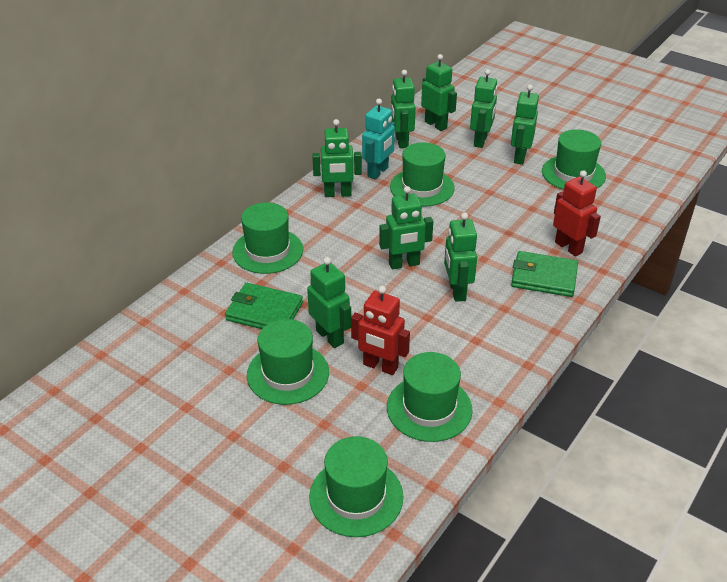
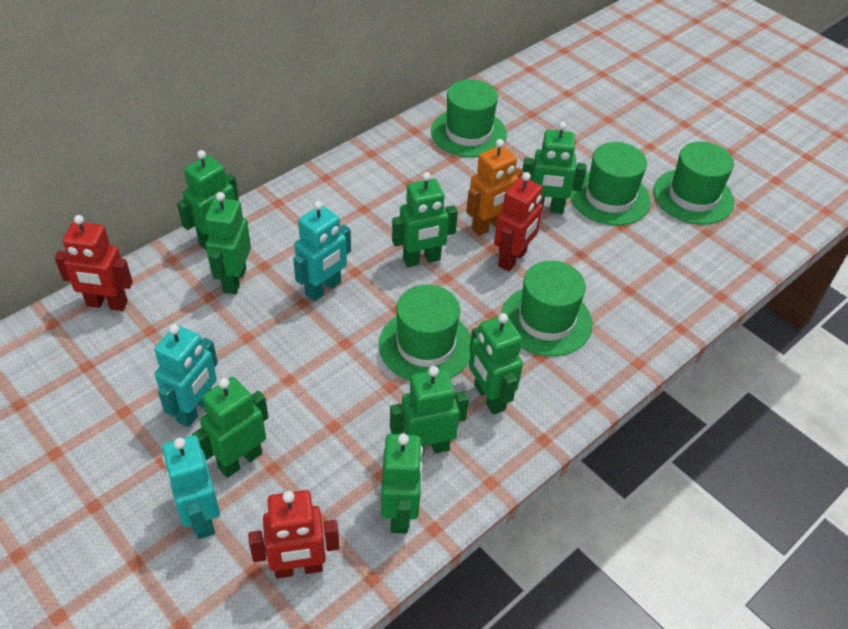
green hat: [232,203,303,274] [247,319,329,405] [309,436,403,537] [387,352,473,442] [390,142,455,207] [542,129,606,190] = 6 -> [379,285,471,381] [431,79,507,158] [501,261,593,356] [570,142,651,226] [653,142,734,225] = 5
green wallet: [225,283,303,329] [511,251,578,297] = 2 -> none = 0
orange robot: none = 0 -> [466,139,524,236] = 1
red robot: [351,286,410,375] [553,170,601,257] = 2 -> [54,215,133,311] [248,490,339,579] [494,172,543,272] = 3
turquoise robot: [362,99,395,180] = 1 -> [154,324,218,427] [162,435,220,539] [293,201,351,301] = 3

